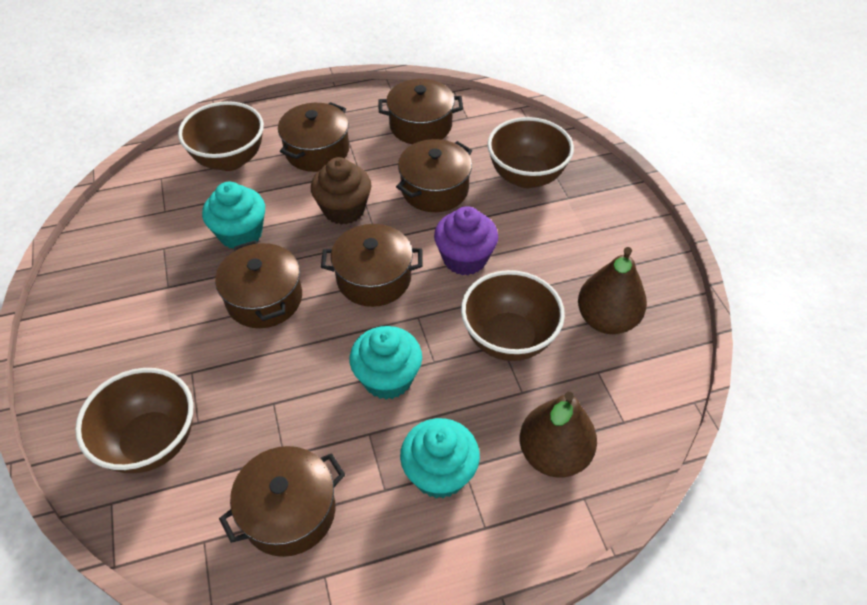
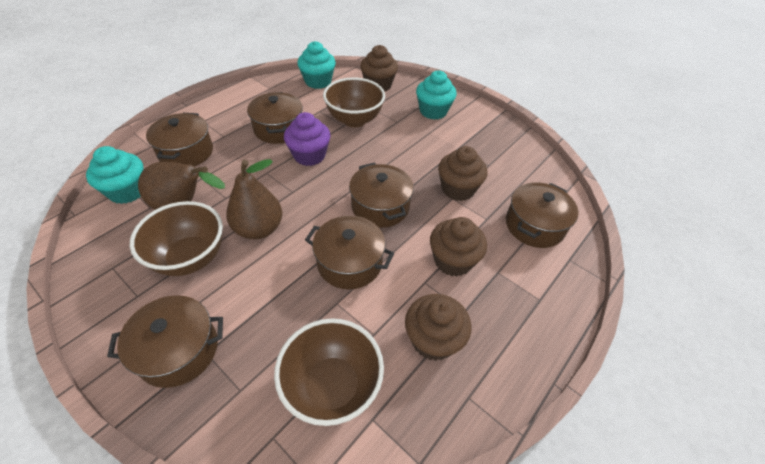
brown bowl: [75,368,193,473] [178,101,264,171] [461,270,565,361] [487,117,574,188] = 4 -> [130,201,223,276] [274,318,384,426] [323,77,385,127] = 3
brown cupcake: [311,157,371,225] = 1 -> [360,45,398,92] [405,294,471,361] [430,217,487,276] [438,146,487,201] = 4

